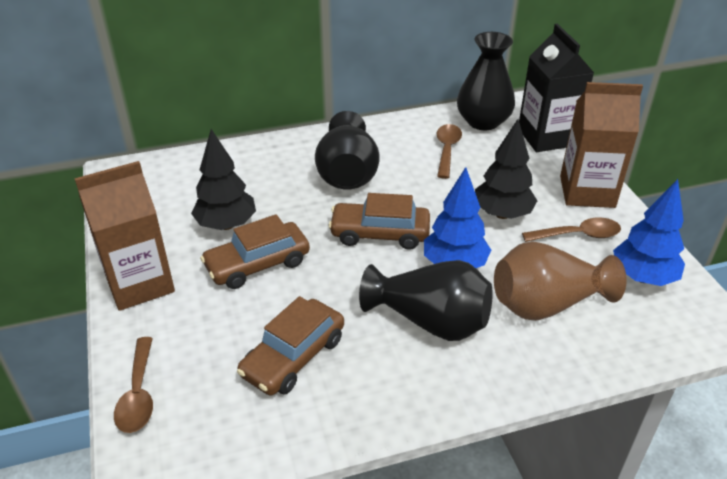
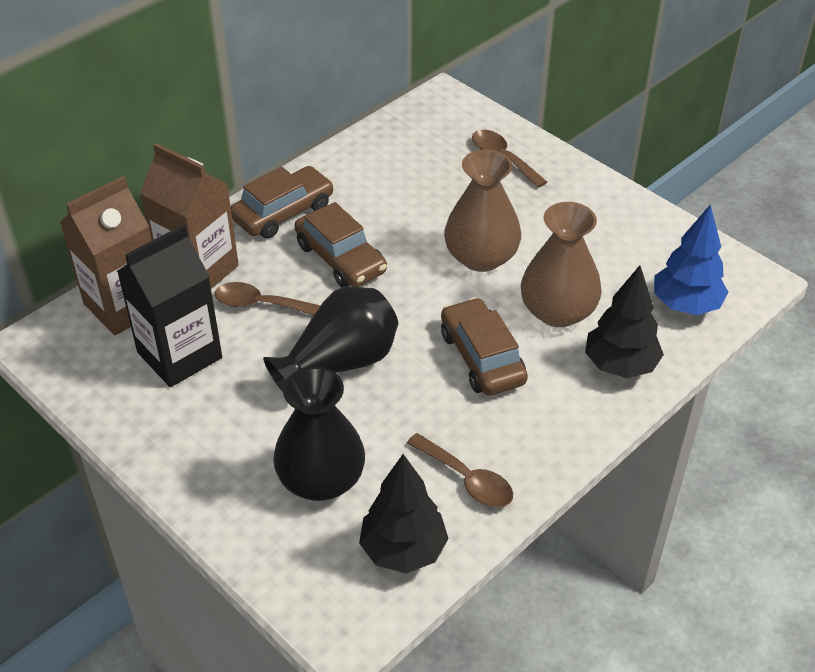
black vase: [315,111,380,189] [359,260,493,341] [457,32,515,130] = 3 -> [263,286,398,392] [273,366,365,501] = 2
blue tree: [424,167,491,268] [613,179,685,286] = 2 -> [654,204,728,315] = 1
brown vase: [494,241,627,321] = 1 -> [444,149,521,272] [521,202,602,327] = 2

